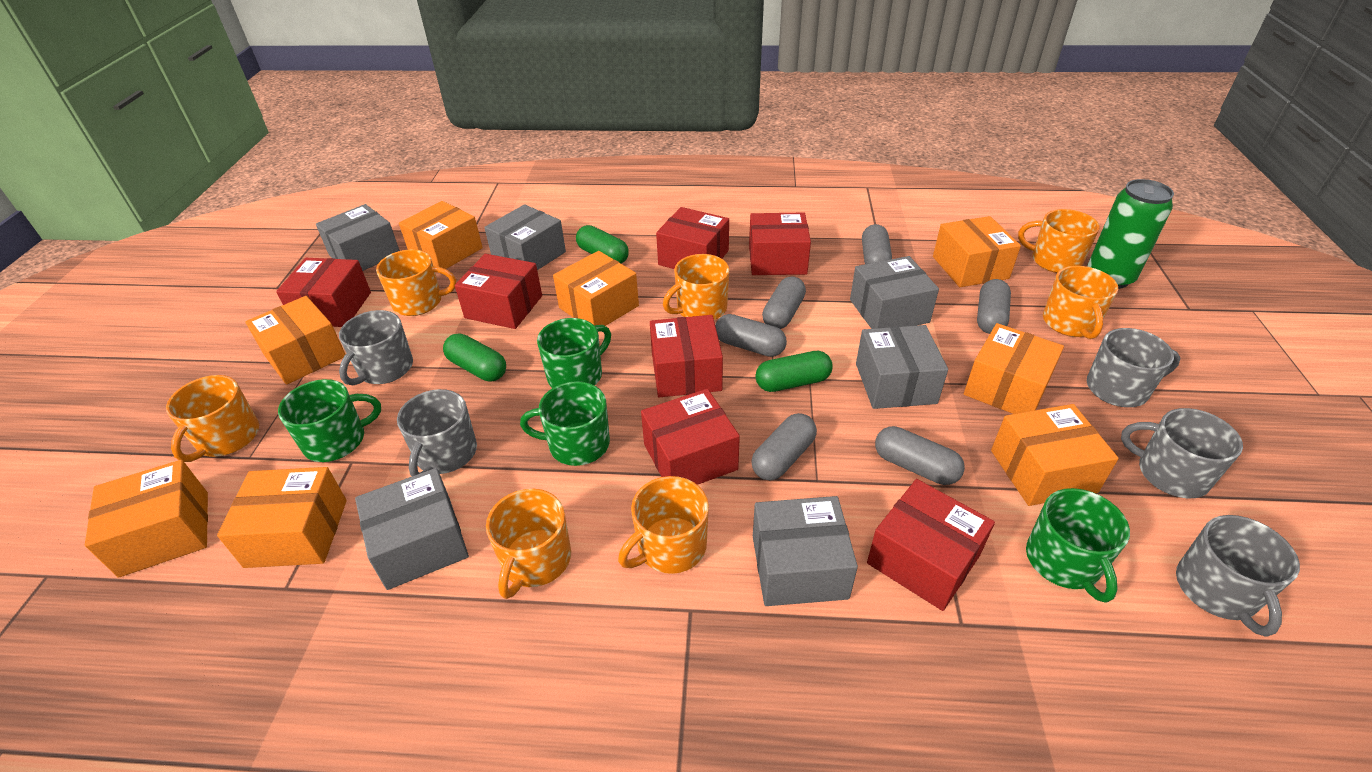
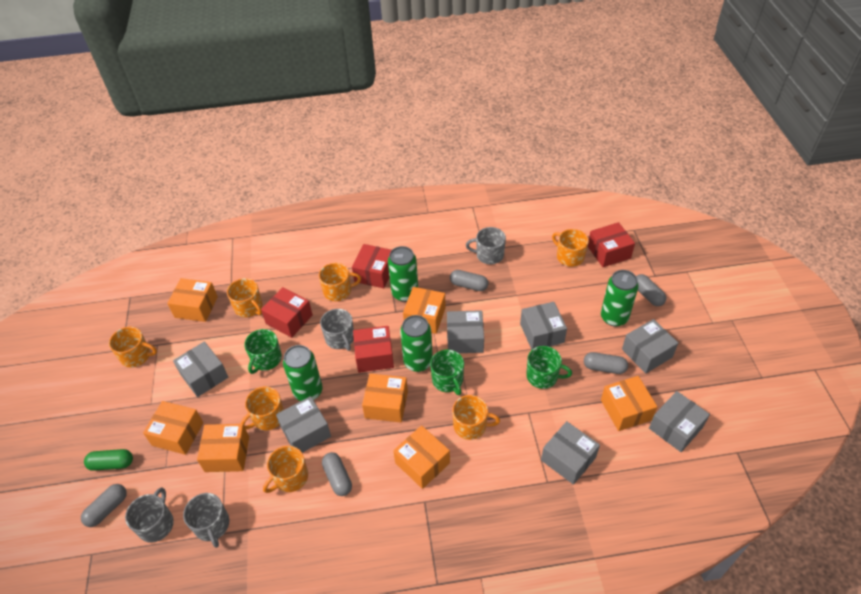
green can: [1087,179,1174,289] = 1 -> [283,345,323,401] [388,246,418,302] [400,315,433,372] [601,270,639,327] = 4
green capsule: [443,333,506,382] [576,225,629,264] [755,351,833,392] = 3 -> [84,449,133,471] = 1
green mug: [278,379,381,462] [520,381,610,466] [537,318,611,388] [1026,488,1130,603] = 4 -> [244,329,282,374] [430,350,464,395] [526,346,572,389] = 3
grey box: [316,204,400,271] [355,468,469,590] [484,204,566,270] [753,496,858,606] [850,256,939,329] [856,325,948,409] = 6 -> [173,342,228,397] [276,396,331,453] [447,310,484,353] [520,302,567,350] [541,421,600,485] [622,319,678,373] [649,391,710,452] = 7
grey capsule: [715,314,787,357] [751,413,817,480] [762,276,806,329] [862,224,892,264] [875,426,965,485] [977,279,1011,334] = 6 -> [81,484,127,527] [322,452,352,496] [450,270,488,291] [584,352,628,374] [636,274,666,306] = 5
grey mug: [339,310,413,385] [397,389,477,476] [1087,328,1180,407] [1121,408,1243,498] [1176,515,1300,636] = 5 -> [125,488,174,543] [183,493,229,548] [320,309,354,351] [466,227,506,264] = 4
orange box: [85,460,208,578] [217,467,347,568] [245,296,346,385] [399,201,483,269] [553,251,639,326] [933,216,1021,287] [964,323,1064,414] [991,404,1119,506] = 8 -> [143,401,203,455] [167,278,218,322] [197,424,249,472] [362,373,408,423] [393,425,450,489] [403,287,446,334] [601,376,657,431] = 7
red box: [276,258,371,327] [455,254,542,329] [641,389,740,485] [650,315,723,398] [656,207,729,269] [749,213,811,275] [867,479,995,611] = 7 -> [261,287,313,338] [352,244,392,288] [353,326,394,373] [588,222,635,267] = 4

